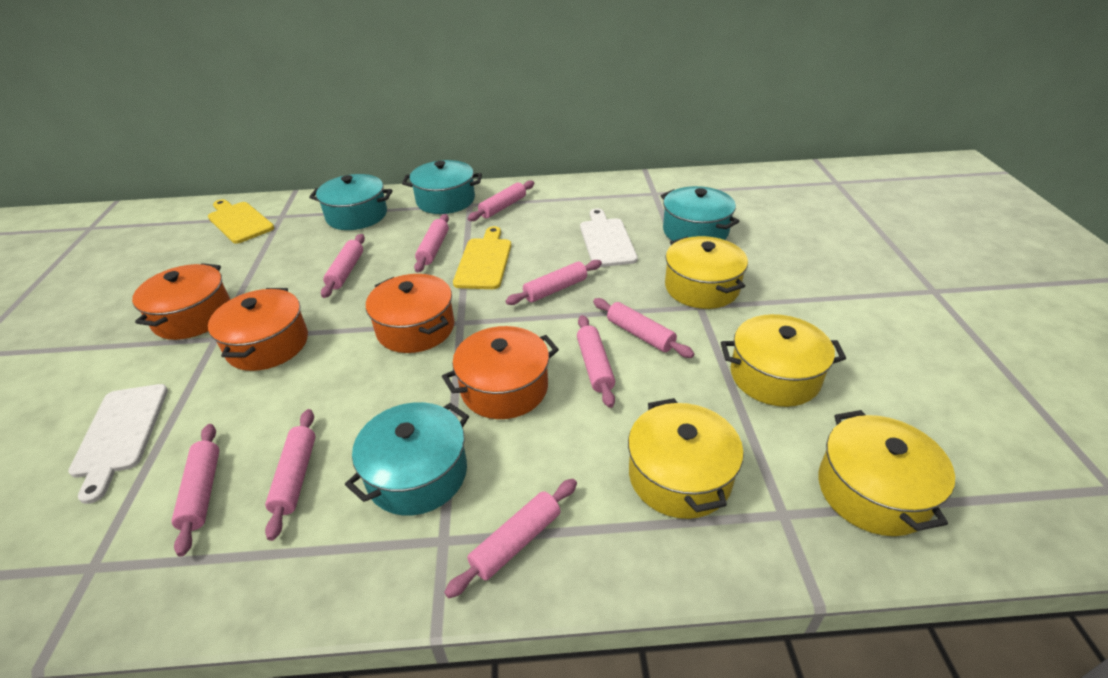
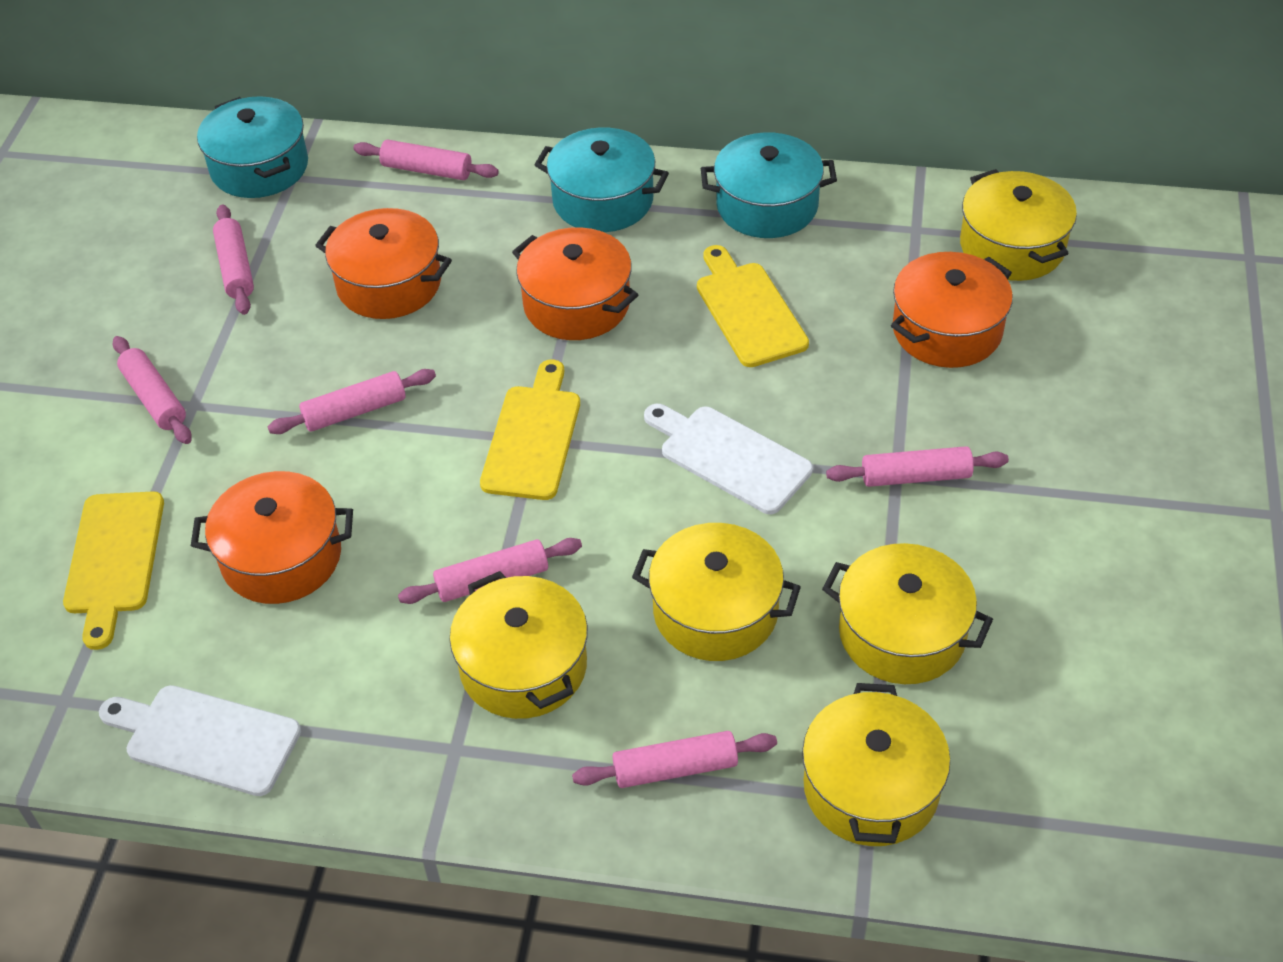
pink rolling pin: [172,424,219,557] [265,409,316,541] [321,234,365,298] [414,214,449,273] [444,479,577,598] [468,180,534,221] [506,260,602,305] [577,315,615,408] [593,298,694,358] = 9 -> [113,336,192,444] [213,205,254,315] [268,369,436,434] [353,140,499,180] [398,538,582,604] [572,731,777,788] [826,446,1009,487] = 7
turquoise pot: [309,174,393,230] [345,402,469,516] [402,160,482,214] [661,186,740,241] = 4 -> [197,96,308,198] [534,128,669,232] [701,132,837,238] = 3
yellow cutting board: [208,199,274,244] [453,226,511,289] = 2 -> [63,491,164,650] [480,360,580,500] [697,245,809,367] = 3
yellow pot: [628,398,744,519] [665,236,748,309] [721,314,846,407] [818,410,955,536] = 4 -> [450,571,588,719] [632,523,801,661] [802,683,951,846] [822,543,993,684] [960,169,1077,281] = 5

